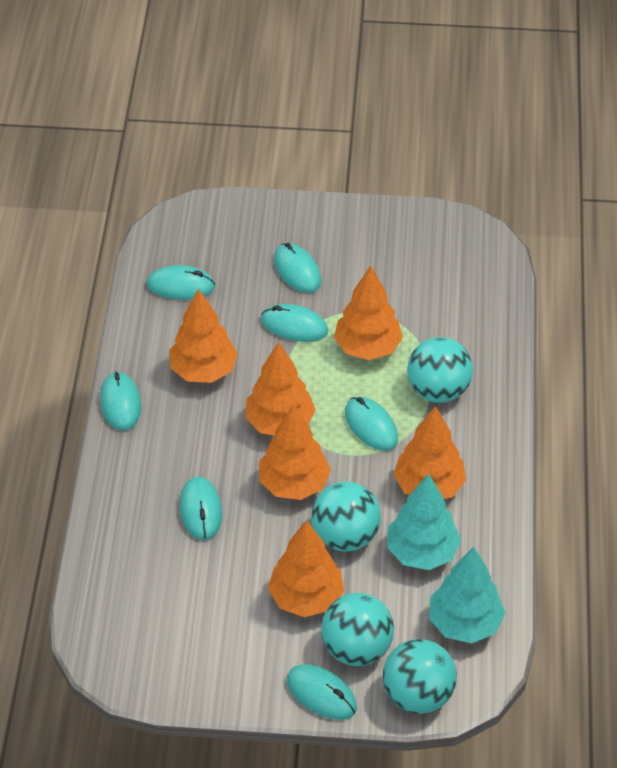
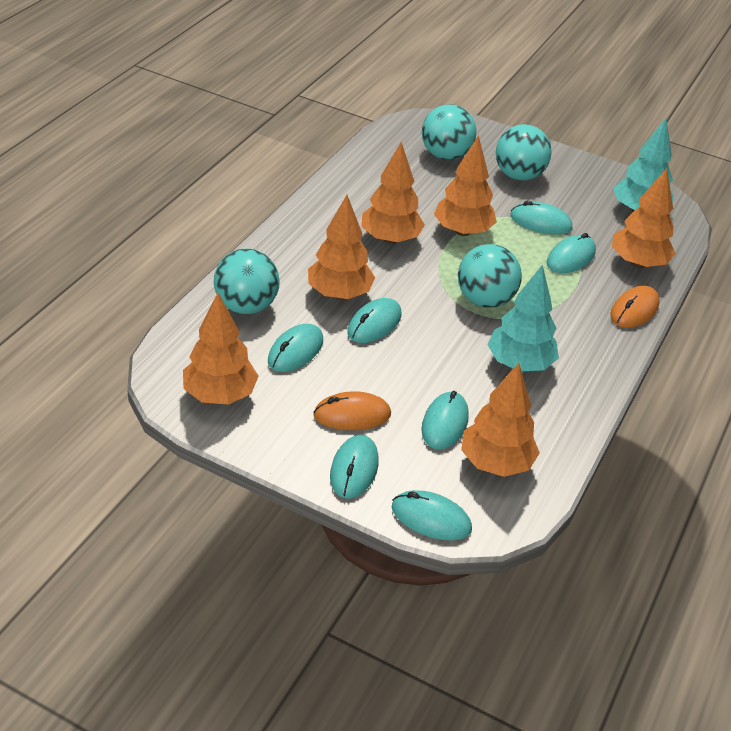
orange mouse: none = 0 -> [313,391,391,430] [610,286,660,328] = 2

